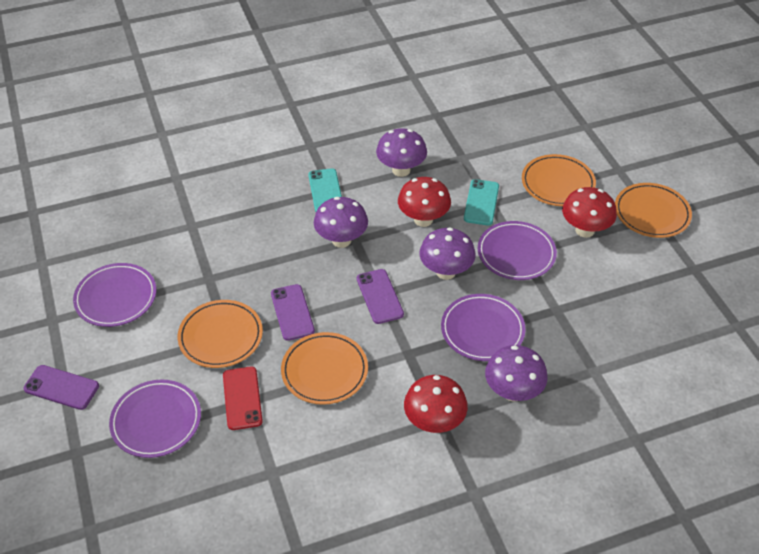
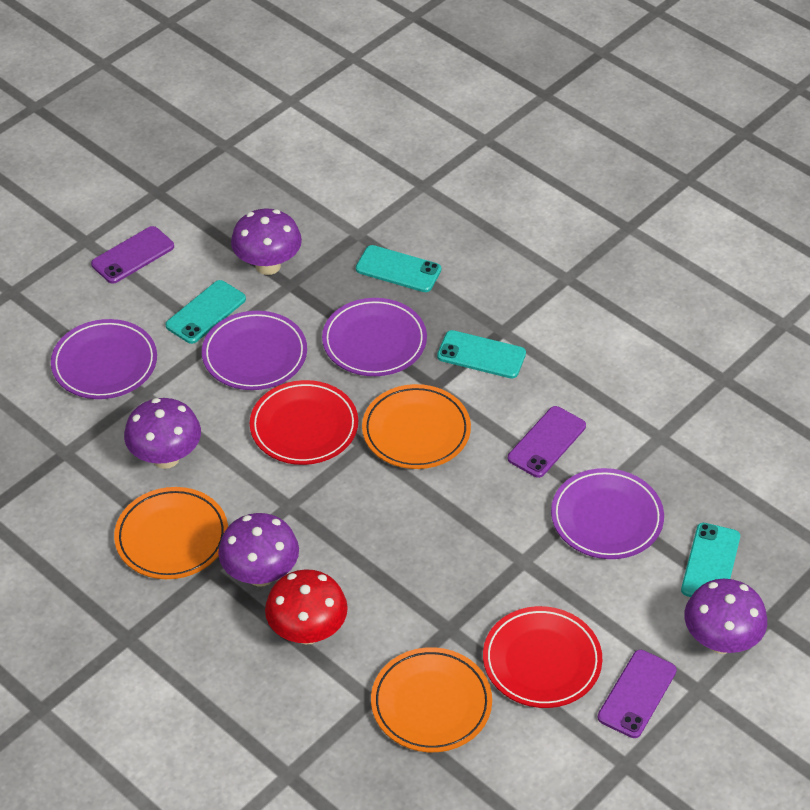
orange plate: [178,300,263,368] [281,332,368,405] [522,154,596,206] [615,183,692,238] = 4 -> [114,487,228,579] [362,384,471,469] [371,647,492,752] = 3
red mushroom: [398,177,451,227] [404,375,468,433] [562,187,617,238] = 3 -> [265,569,348,644] = 1
red phone: [223,366,263,430] = 1 -> none = 0
red plate: none = 0 -> [250,380,358,465] [483,606,602,708] = 2
turquoise phone: [308,168,342,212] [464,179,499,225] = 2 -> [165,280,246,344] [356,245,441,292] [437,330,526,378] [681,523,740,597] = 4

